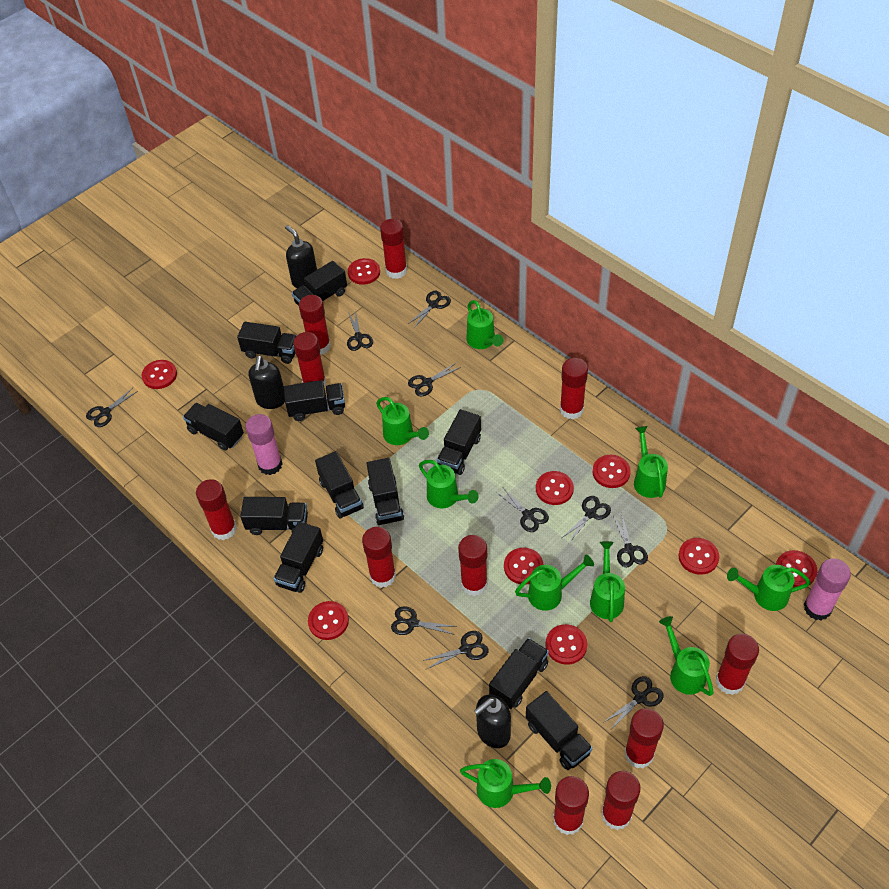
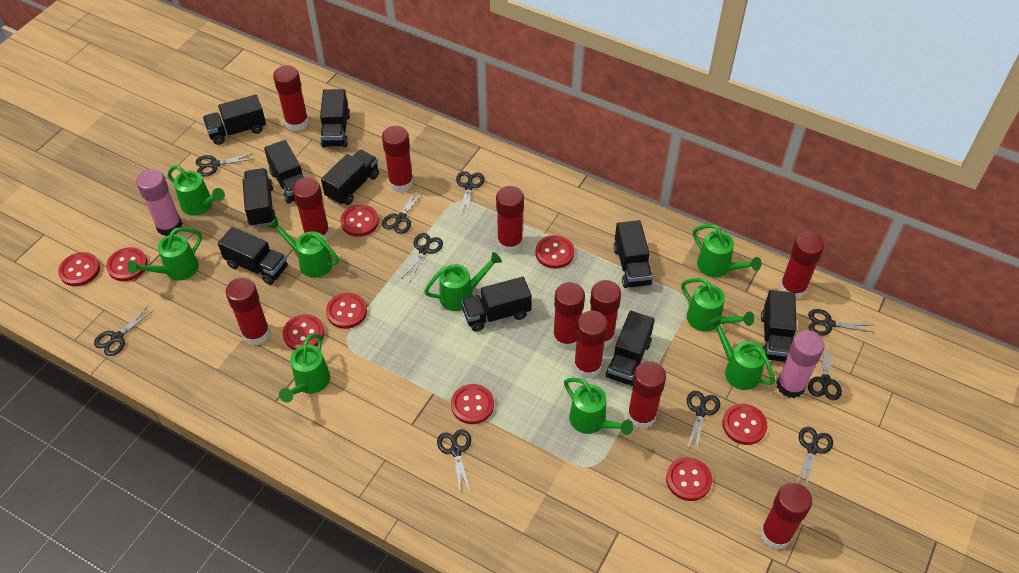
black soap dispenser: [249,356,285,409] [285,225,317,288] [474,695,511,748] = 3 -> none = 0
black truck: [183,403,244,451] [237,322,297,364] [240,497,308,535] [273,522,323,593] [284,380,345,421] [292,261,347,306] [315,451,364,518] [366,458,404,525] [437,409,481,475] [489,638,549,709] [526,691,593,770] = 11 -> [203,95,266,145] [218,227,288,285] [243,168,276,227] [264,140,304,204] [320,89,350,148] [321,150,379,205] [461,277,532,332] [606,311,655,386] [614,220,652,288] [761,290,796,362] = 10

